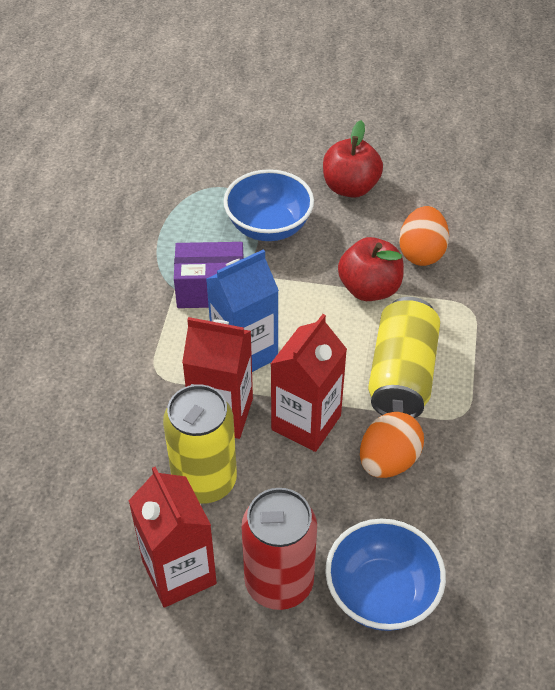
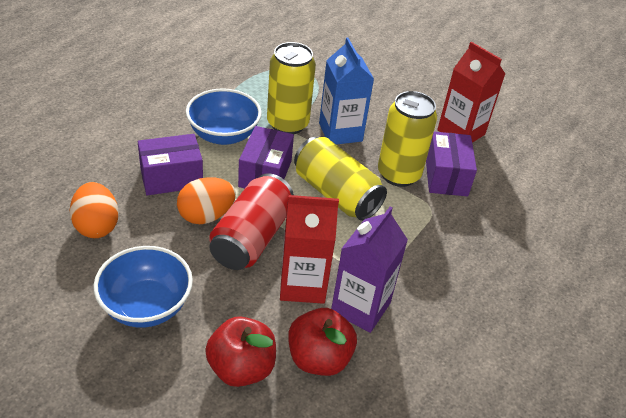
purple box: [174,242,244,308] = 1 -> [138,134,203,195] [238,126,294,188] [426,132,477,196] = 3
purple carton: none = 0 -> [331,207,408,333] = 1
red carton: [129,466,217,608] [182,317,253,439] [270,314,347,452] = 3 -> [280,195,339,304] [437,42,505,143] = 2
yellow can: [163,384,237,504] [368,297,440,418] = 2 -> [267,42,316,134] [294,137,387,221] [378,91,437,187] = 3

